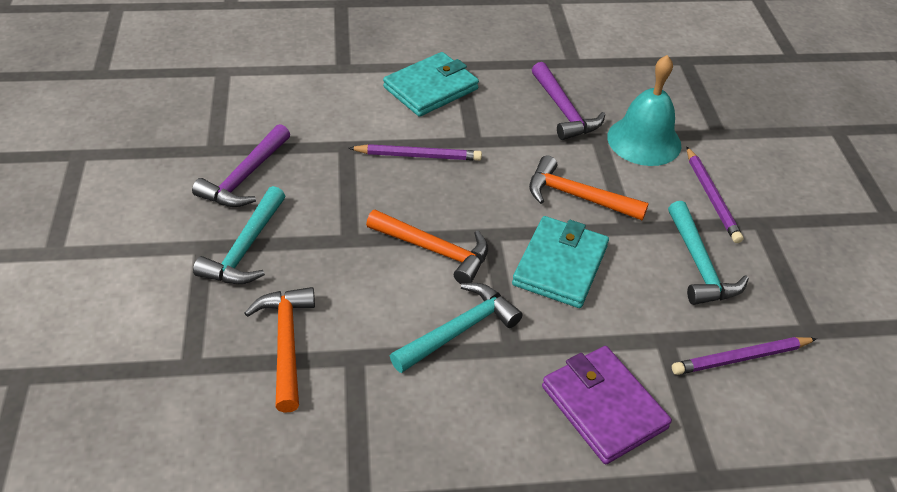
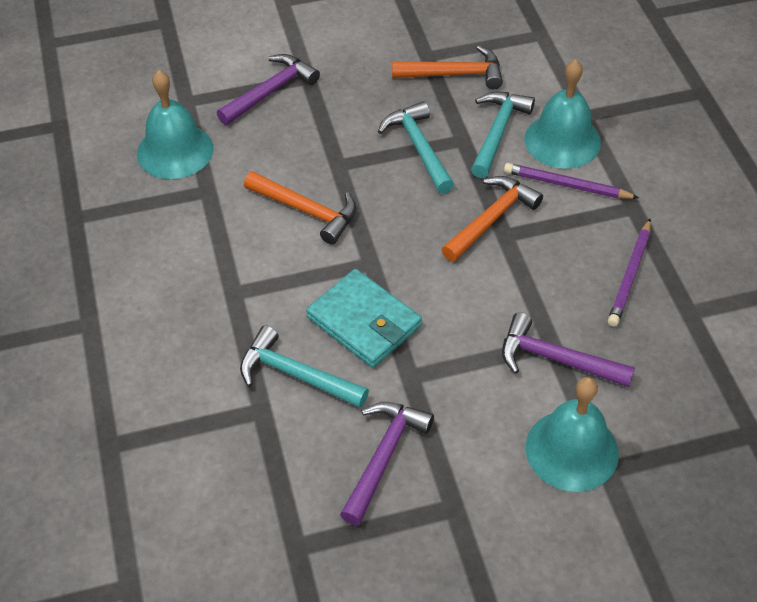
purple hammer: [192,124,290,207] [532,62,605,140] = 2 -> [217,54,320,125] [340,402,434,525] [502,312,635,387] = 3
purple pencil: [349,144,482,161] [672,337,817,375] [687,147,743,243] = 3 -> [504,163,639,199] [608,219,651,327] = 2
purple wallet: [542,346,672,464] = 1 -> none = 0
turquoise bell: [607,55,681,166] = 1 -> [137,70,213,179] [524,59,601,169] [526,377,619,492] = 3
turquoise wallet: [383,52,479,117] [512,216,609,308] = 2 -> [306,269,422,368] = 1

